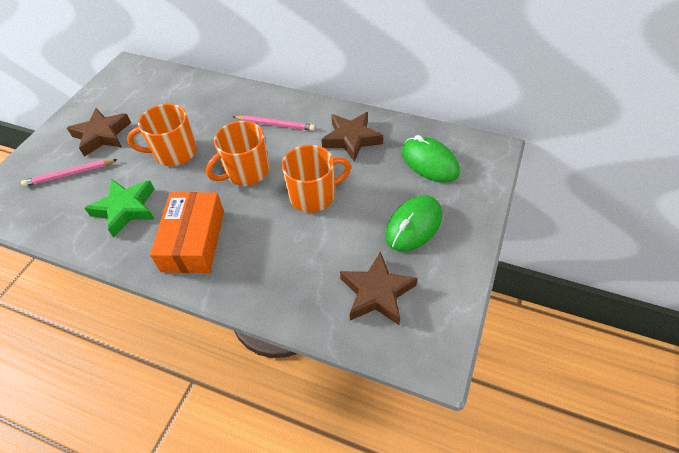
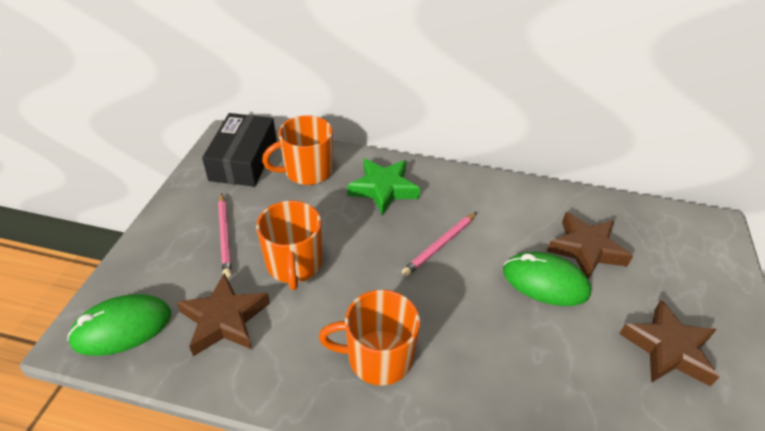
black box: none = 0 -> [202,113,277,187] = 1
orange box: [150,192,224,273] = 1 -> none = 0

